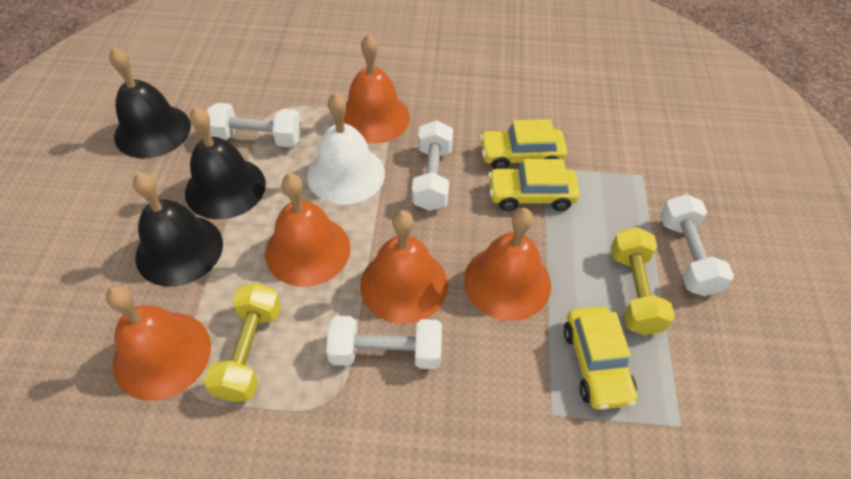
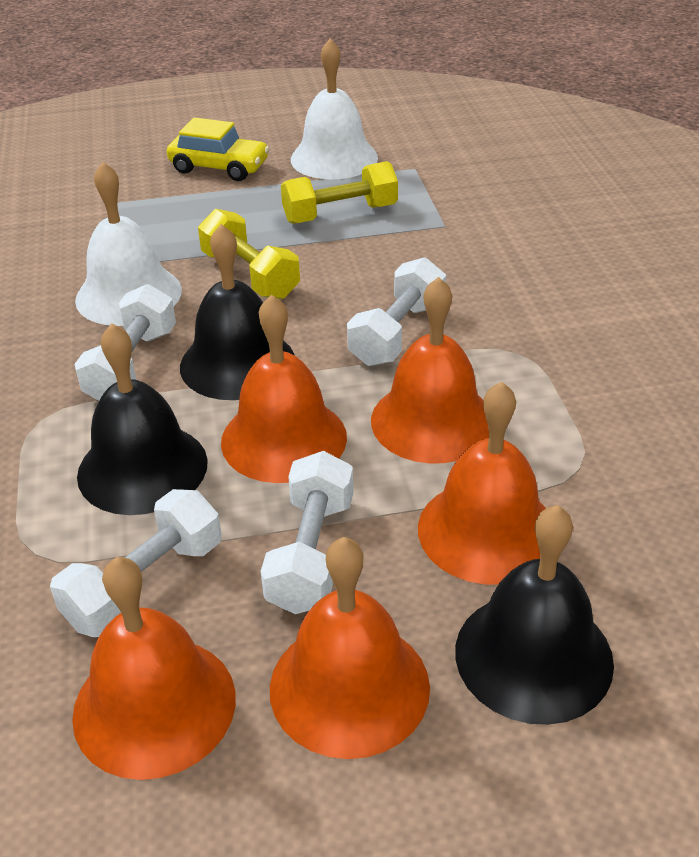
white bell: [307,93,385,205] = 1 -> [75,162,182,326] [291,39,378,180] = 2
yellow car: [480,119,567,169] [488,159,580,211] [564,306,637,410] = 3 -> [167,117,270,181] = 1

